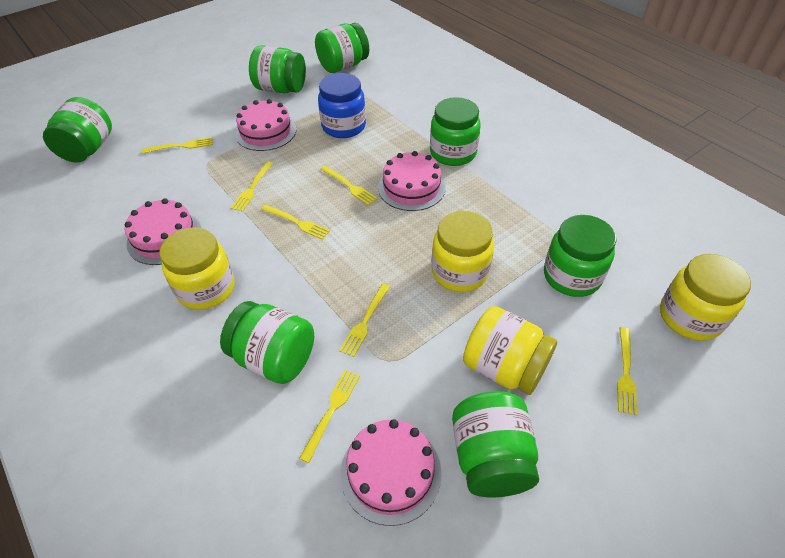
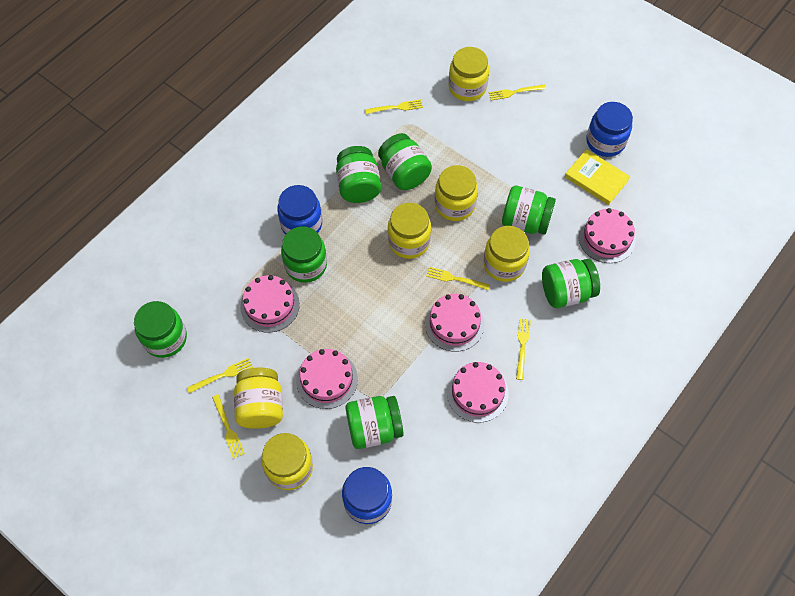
blue jar: [318,73,366,138] = 1 -> [277,185,322,235] [342,467,392,524] [586,102,633,157] = 3
pink cake: [125,198,201,265] [235,99,296,151] [341,419,442,526] [378,151,446,211] = 4 -> [240,275,300,333] [296,349,358,409] [425,294,484,352] [447,362,509,423] [578,208,636,263] = 5
yellow book: none = 0 -> [565,149,630,205] = 1
yellow fork: [142,137,213,154] [231,161,273,212] [261,205,330,240] [299,370,360,463] [320,166,378,205] [339,283,390,357] [617,327,637,415] = 7 -> [187,358,253,393] [212,394,245,459] [365,99,423,114] [426,267,490,290] [488,85,546,101] [516,318,531,380] = 6
yellow jar: [159,227,235,310] [431,211,494,292] [463,306,557,395] [660,254,751,341] = 4 -> [234,368,283,429] [261,433,313,490] [388,203,431,259] [435,165,478,221] [449,47,489,101] [483,226,530,282] = 6

